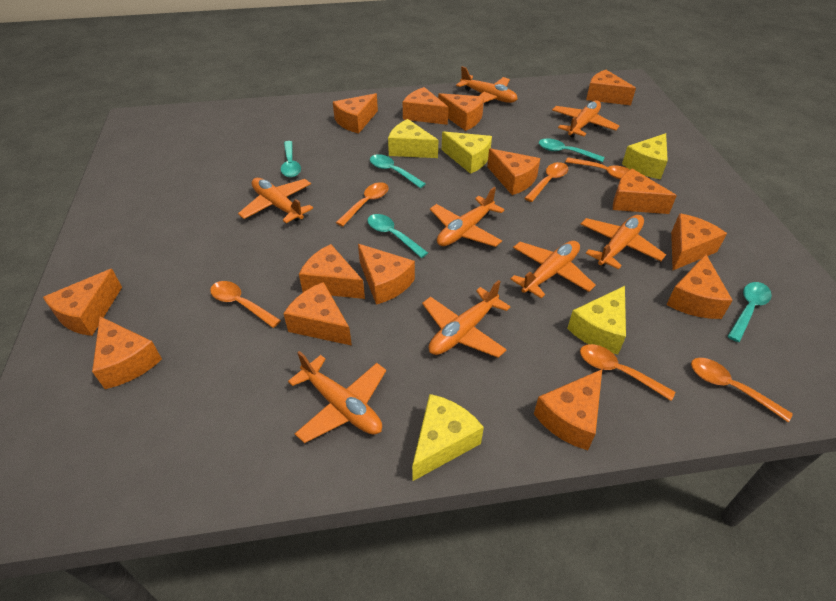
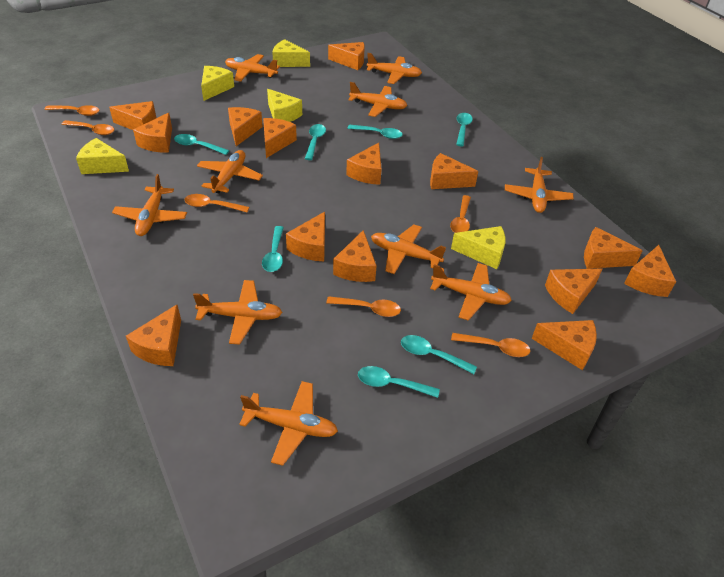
orange plane: [238,178,313,223] [288,351,386,443] [422,280,510,358] [430,187,505,247] [456,66,518,104] [510,241,596,298] [552,100,619,138] [581,215,666,270] = 8 -> [112,174,187,236] [193,280,283,344] [197,150,263,193] [225,54,280,82] [239,381,338,466] [348,82,407,117] [367,53,422,84] [371,225,446,274] [430,263,512,321] [505,157,574,213] = 10
turquoise spoon: [281,141,301,177] [368,214,428,258] [370,154,426,188] [539,138,605,162] [727,282,772,342] = 5 -> [174,134,229,155] [262,226,284,272] [305,124,326,160] [347,125,403,139] [358,366,440,398] [401,335,477,374] [456,113,473,146] = 7

